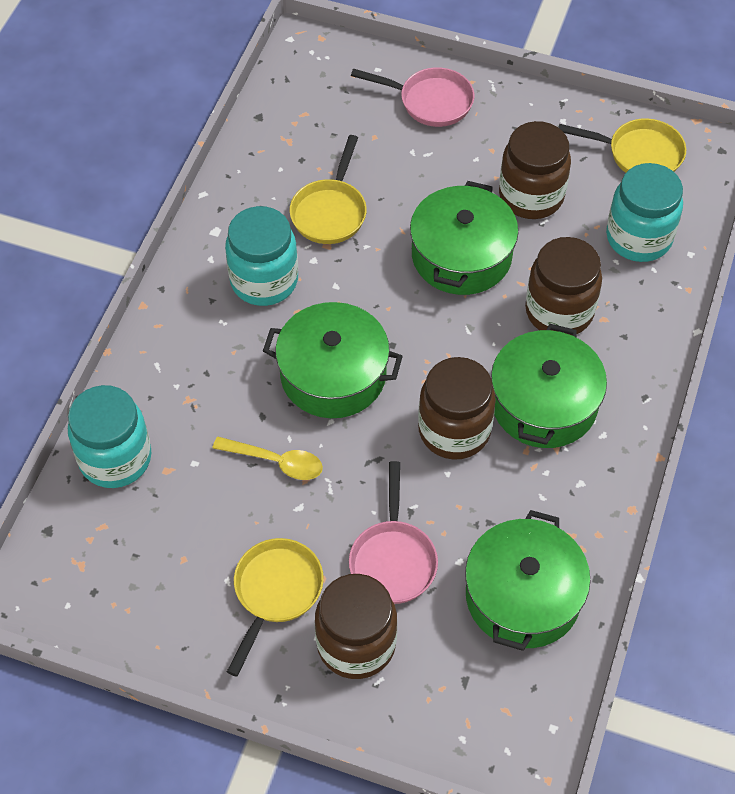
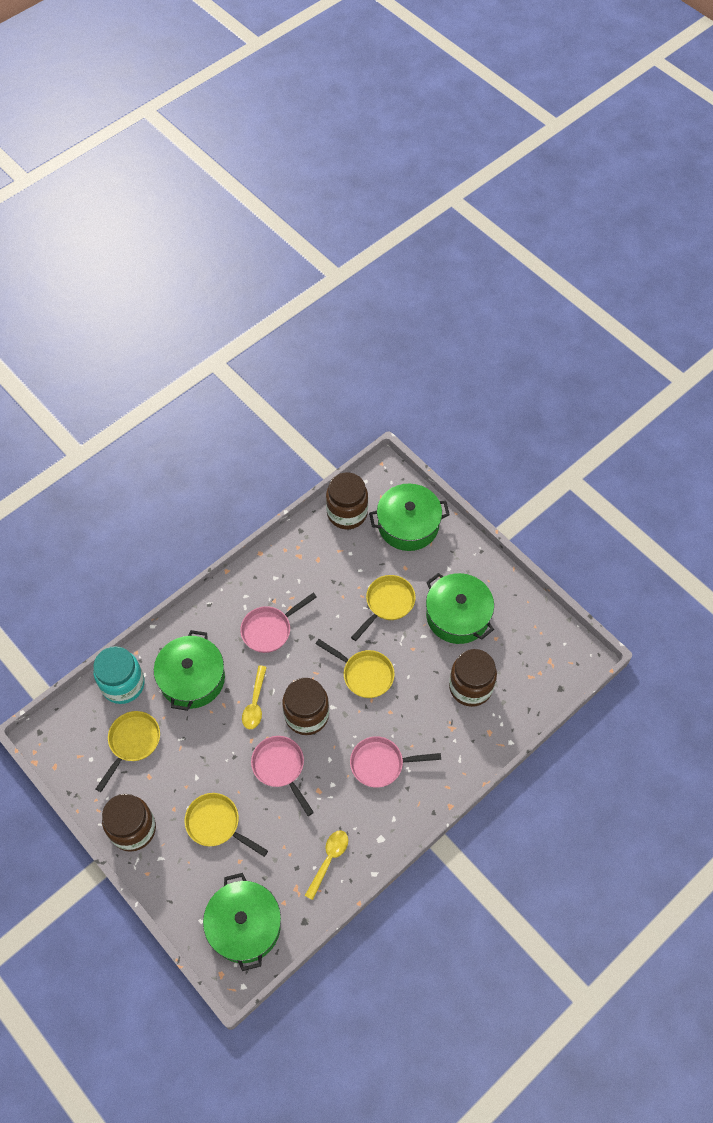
pink pan: [349,461,438,604] [351,67,475,127] = 2 -> [240,593,317,653] [251,736,314,816] [350,736,441,788] = 3
turquoise jar: [68,385,151,488] [225,206,298,306] [606,163,683,262] = 3 -> [93,646,145,704] = 1
yellow pan: [227,538,324,677] [290,135,367,244] [558,118,686,173] = 3 -> [96,711,160,792] [185,793,268,857] [315,639,395,698] [351,575,416,641] = 4
yellow spoon: [213,437,323,480] = 1 -> [242,666,267,729] [305,830,348,900] = 2

